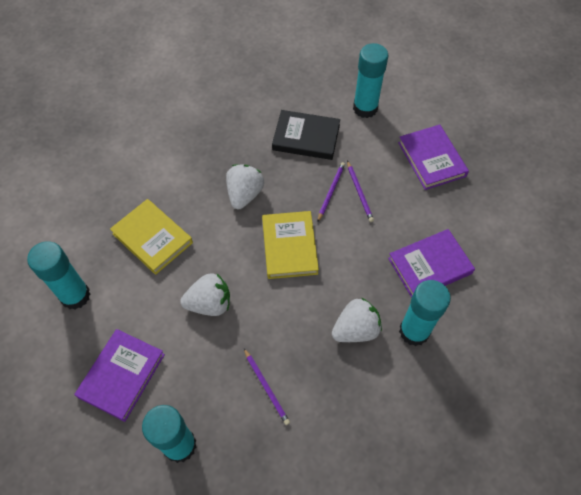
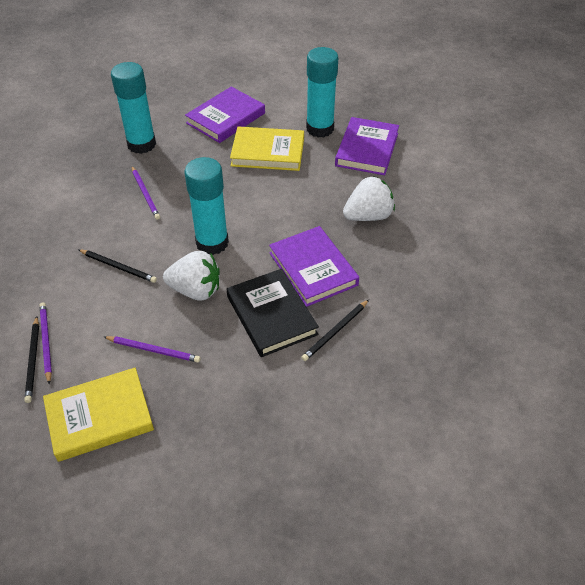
black pencil: none = 0 -> [24,316,39,403] [78,249,157,283] [301,300,369,361] = 3
turquoise glue stick: [27,241,90,310] [142,405,196,463] [353,43,388,118] [399,280,451,346] = 4 -> [111,62,156,154] [185,157,229,255] [306,47,338,138] = 3
white strawberry: [180,273,230,316] [226,164,264,209] [332,298,382,342] = 3 -> [163,251,220,301] [343,176,395,221] = 2

